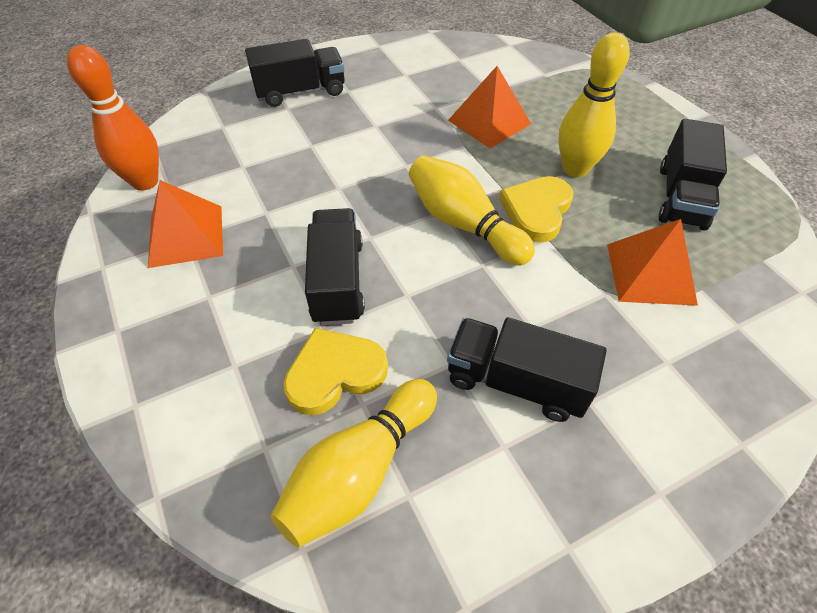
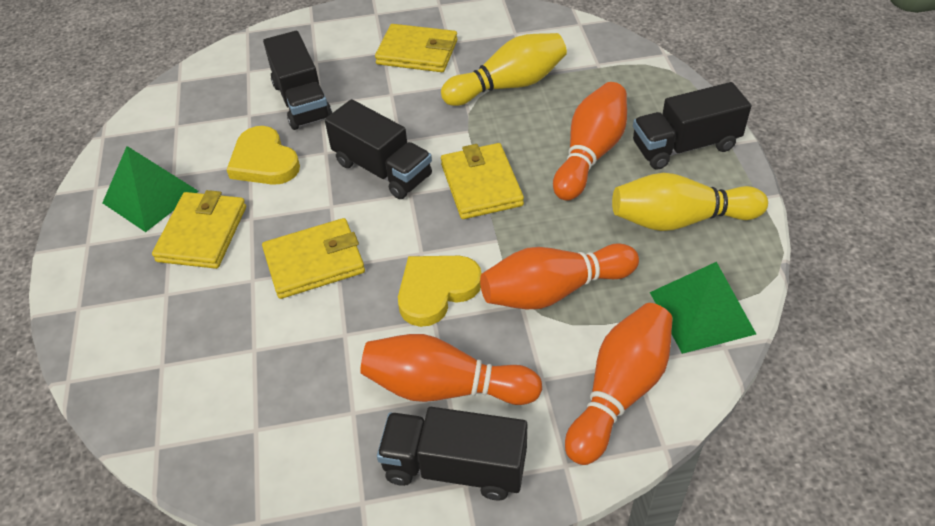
green pyramid: none = 0 -> [102,146,198,232] [650,262,756,354] = 2
orange bowling pin: [67,45,159,190] = 1 -> [360,334,542,405] [480,243,639,309] [553,82,627,200] [565,303,673,465] = 4
orange pyramid: [148,180,223,268] [448,66,531,148] [607,219,698,306] = 3 -> none = 0
yellow bowling pin: [270,379,437,548] [409,155,535,265] [558,32,630,178] = 3 -> [441,33,567,106] [612,173,768,231] = 2
yellow wallet: none = 0 -> [152,190,246,269] [262,218,365,299] [375,24,457,72] [441,143,524,219] = 4

